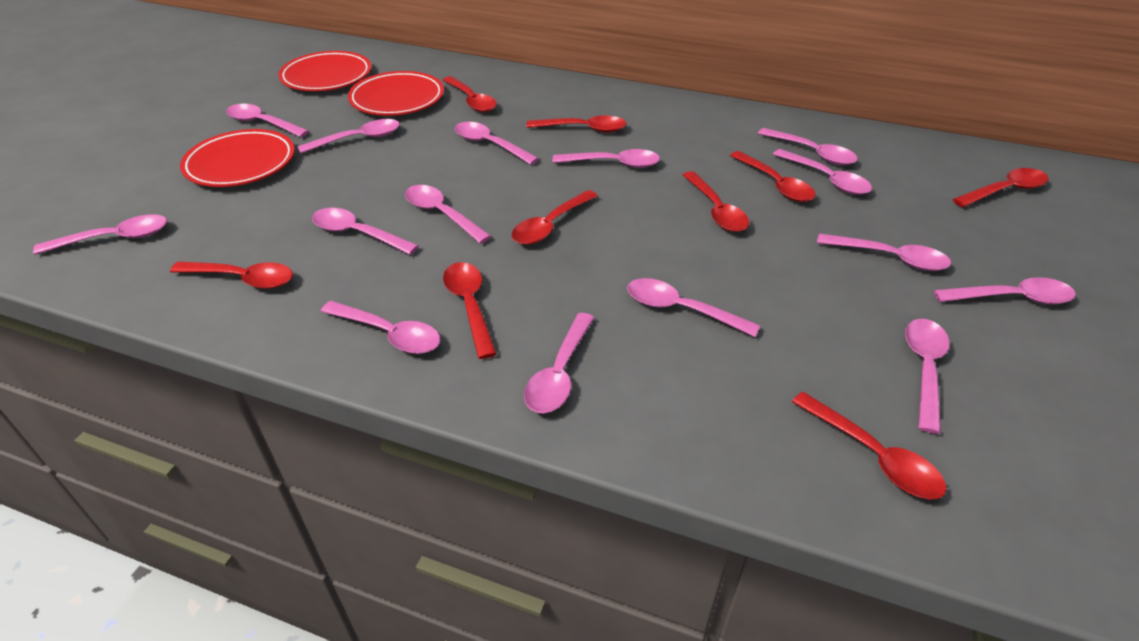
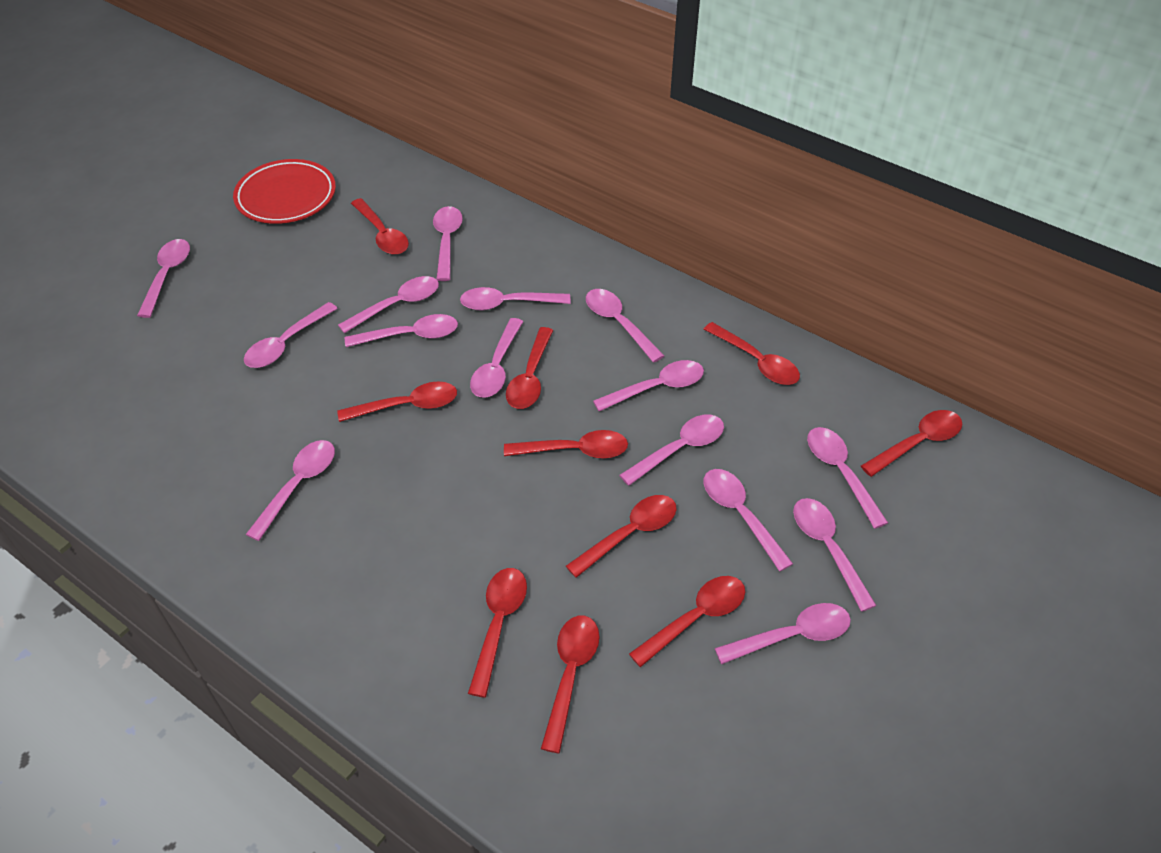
red plate: [180,129,295,187] [278,51,372,91] [348,71,444,116] = 3 -> [233,159,336,224] = 1
red spoon: [170,261,293,289] [443,76,497,112] [443,262,497,359] [511,190,598,245] [526,115,627,133] [683,171,749,232] [730,151,815,202] [792,392,946,499] [953,168,1049,207] = 9 -> [337,381,457,422] [351,198,409,255] [468,568,527,698] [504,430,628,458] [506,327,553,409] [541,615,600,753] [566,495,677,578] [629,576,745,667] [703,322,800,385] [861,410,962,477] = 10

